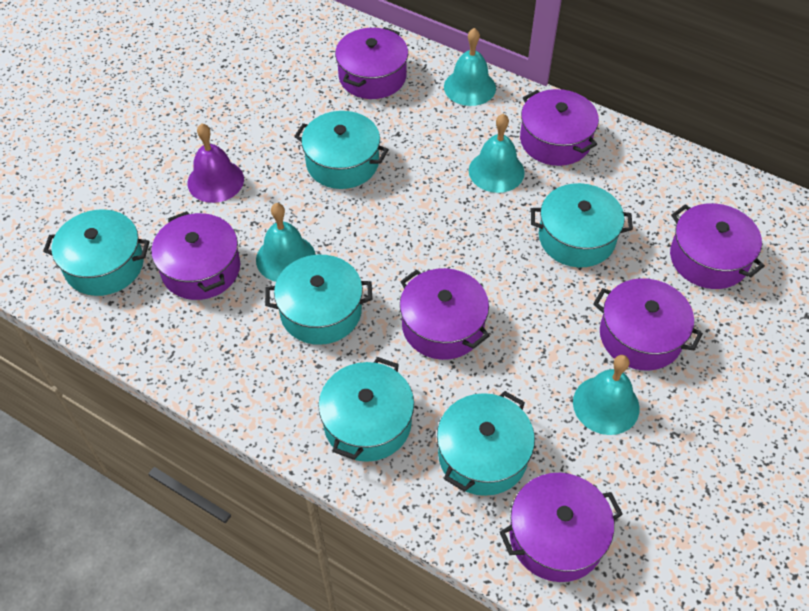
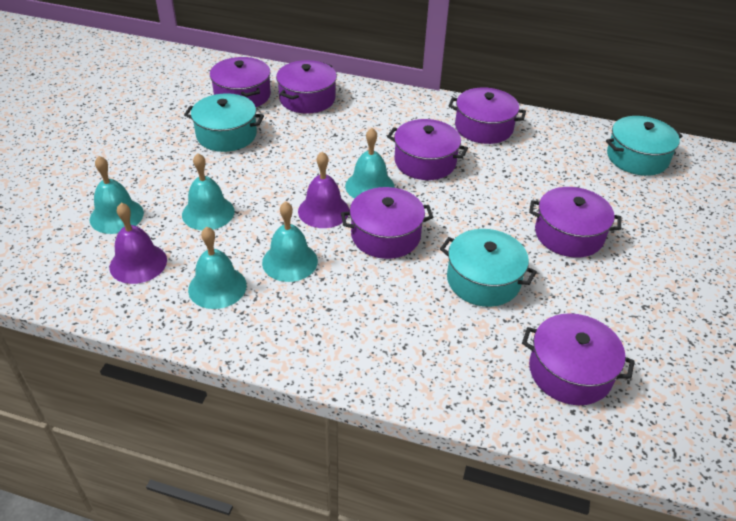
purple bell: [188,124,244,203] = 1 -> [110,203,167,284] [298,151,349,228] = 2
turquoise bell: [256,203,316,282] [444,28,496,106] [469,114,525,193] [573,355,640,435] = 4 -> [90,156,144,234] [182,153,235,230] [188,227,247,309] [262,201,318,282] [345,128,395,199] = 5
turquoise pot: [43,210,150,296] [265,255,372,345] [294,111,389,189] [318,357,414,462] [437,391,535,496] [531,183,633,267] = 6 -> [184,93,264,152] [440,229,537,307] [606,116,682,176] = 3

